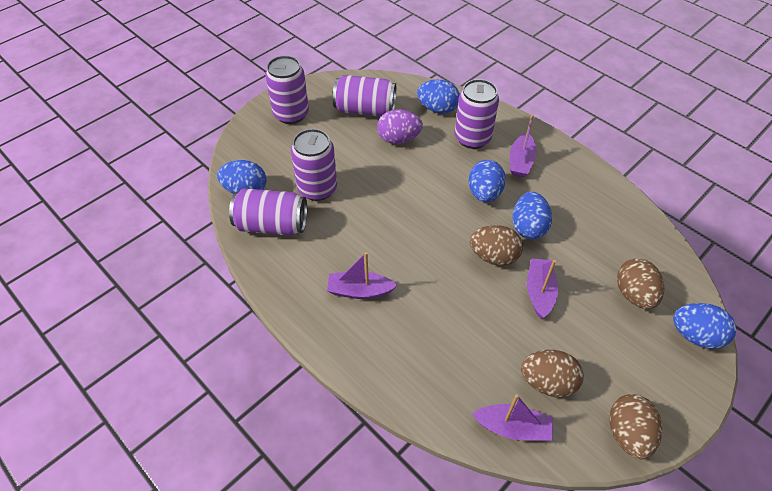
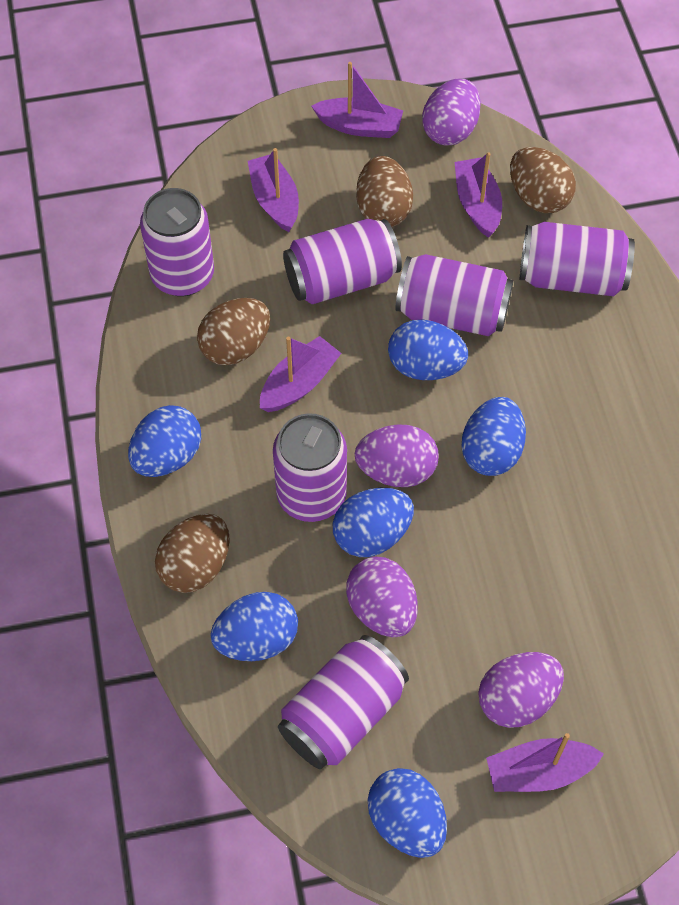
blue egg: [217,160,267,194] [417,80,459,114] [469,160,506,202] [513,192,552,239] [673,303,736,349] = 5 -> [128,405,201,477] [210,592,298,661] [333,488,414,557] [368,768,447,858] [388,320,468,380] [461,397,526,476] = 6
purple boat: [327,252,397,299] [472,394,553,441] [510,114,537,177] [527,258,558,319] = 4 -> [248,148,299,232] [260,336,342,412] [311,62,403,138] [454,152,502,238] [486,733,604,792] = 5
purple can: [229,188,307,235] [265,56,309,124] [291,129,337,201] [333,75,396,116] [455,79,499,149] = 5 -> [140,188,214,297] [273,413,347,522] [278,635,409,769] [283,219,402,304] [395,254,513,336] [520,222,635,296] = 6
purple egg: [377,109,423,144] = 1 -> [346,557,418,637] [355,424,438,487] [422,78,481,146] [478,652,564,728] = 4

